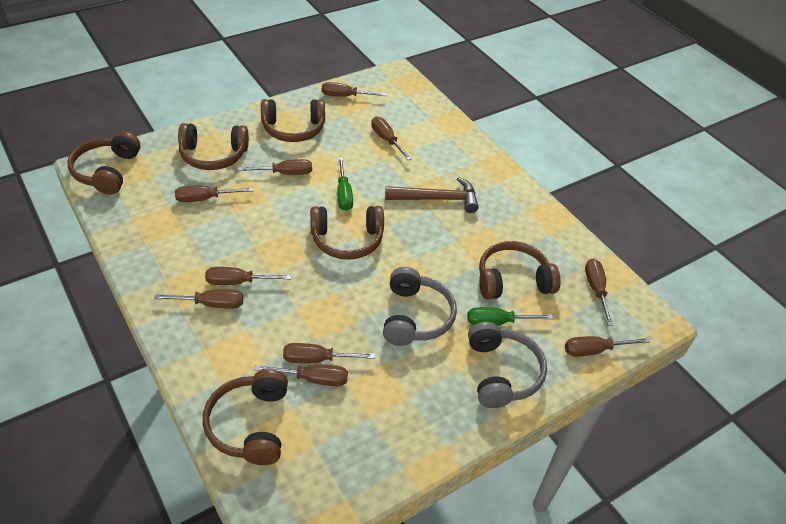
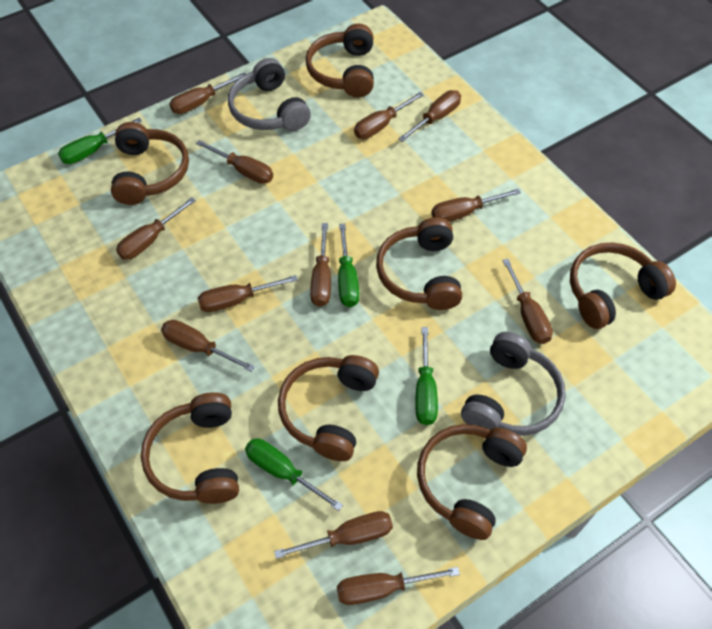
brown hammer: [385,177,479,213] = 1 -> none = 0
brown headphones: [67,131,141,195] [178,123,249,170] [203,369,288,465] [261,99,325,142] [310,206,384,260] [479,241,561,300] = 6 -> [111,122,189,205] [141,392,239,504] [278,355,379,461] [306,24,374,97] [376,217,462,310] [417,424,527,540] [570,242,676,329] = 7
brown screwdriver: [154,289,243,309] [175,185,253,202] [205,267,291,285] [238,159,312,175] [254,364,348,386] [283,343,375,363] [322,82,387,97] [371,117,412,160] [565,336,650,357] [585,259,613,326] = 10 -> [116,197,196,260] [161,320,255,372] [169,72,246,114] [196,140,273,184] [198,275,298,312] [274,511,393,559] [310,223,331,307] [337,567,460,605] [354,92,424,139] [398,90,461,142] [431,189,521,222] [502,259,553,344] = 12
green screwdriver: [337,158,353,211] [467,307,553,326] = 2 -> [58,118,142,164] [245,438,343,511] [338,224,359,307] [415,327,438,425] = 4

